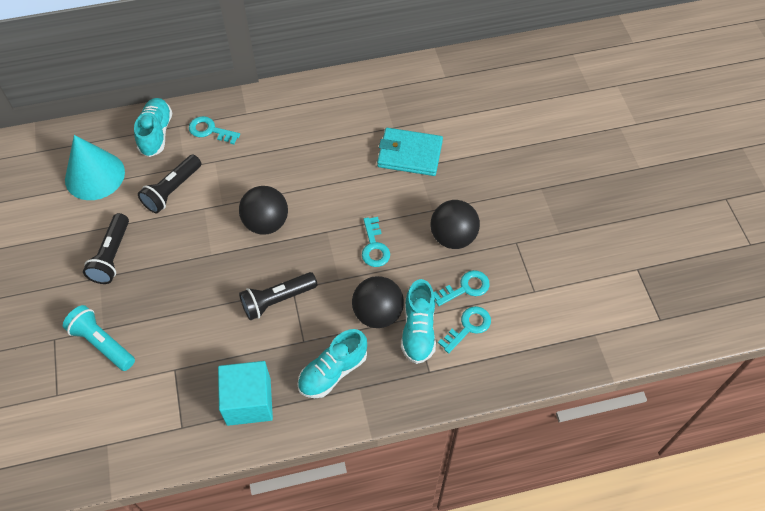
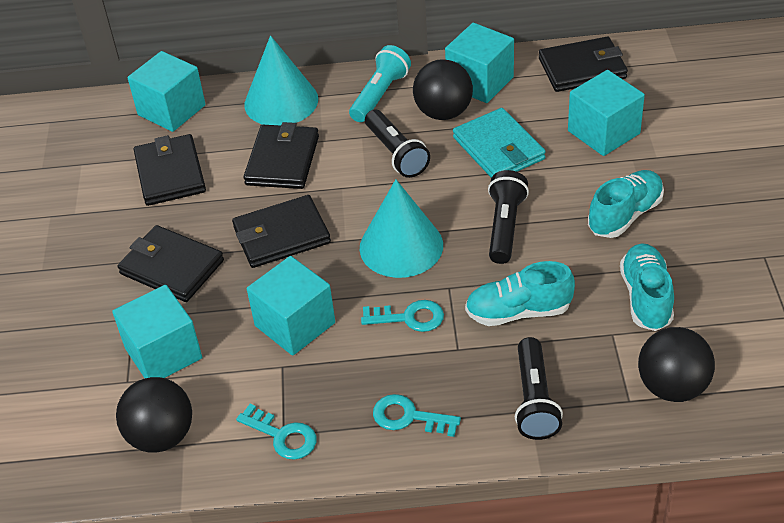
black wallet: none = 0 -> [118,225,224,302] [134,134,206,206] [232,195,331,268] [244,122,319,189] [539,37,628,92] = 5
turquoise cone: [65,135,125,200] = 1 -> [244,35,318,126] [360,179,443,278] = 2
turquoise cube: [218,361,273,426] = 1 -> [112,285,202,378] [128,51,206,132] [247,256,335,356] [445,23,514,103] [568,70,645,156] = 5
turquoise key: [189,116,240,144] [362,217,390,267] [434,270,490,306] [438,306,491,353] = 4 -> [236,404,316,460] [361,300,444,332] [373,394,461,437] = 3

